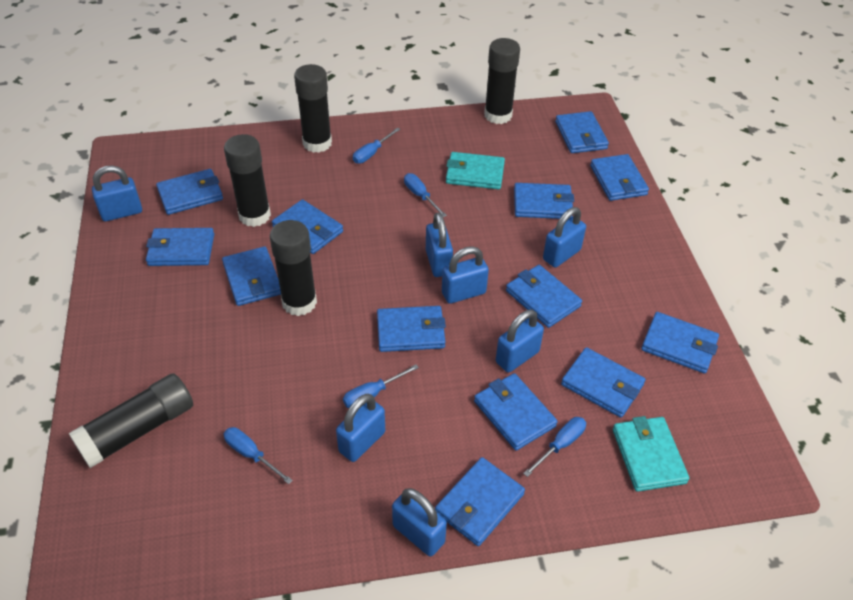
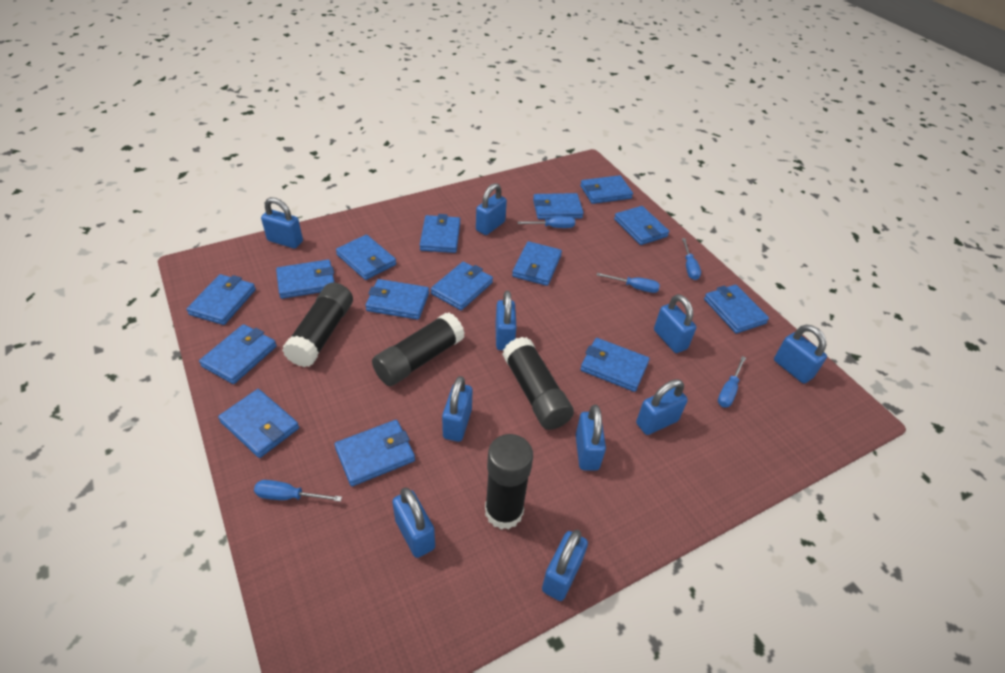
black glue stick: [68,373,193,468] [224,134,271,227] [270,220,317,316] [294,64,332,153] [484,38,520,124] = 5 -> [282,283,353,367] [372,312,465,386] [485,434,533,530] [502,337,574,430] = 4
blue padlock: [92,165,142,221] [336,394,385,462] [392,488,447,557] [426,213,453,277] [442,246,489,304] [496,310,544,373] [543,207,586,267] = 7 -> [261,197,303,249] [392,488,435,558] [442,376,472,442] [476,183,507,235] [495,291,516,350] [542,530,588,601] [576,405,606,470] [636,379,688,435] [654,294,696,353] [774,325,827,383] = 10
blue wallet: [146,228,214,266] [156,169,223,215] [222,246,281,306] [272,199,343,254] [377,306,446,352] [435,457,525,546] [474,373,557,451] [506,265,582,328] [514,183,574,219] [555,111,609,153] [561,347,645,418] [590,154,649,201] [641,312,719,373] = 13 -> [187,274,256,325] [199,324,277,384] [218,389,299,458] [276,259,335,299] [334,420,415,486] [336,235,396,280] [365,279,429,320] [420,214,460,253] [431,262,493,310] [512,241,562,286] [533,193,584,219] [580,175,633,204] [580,338,650,392] [614,206,669,245] [704,285,769,333] = 15
turquoise wallet: [446,152,505,189] [613,416,689,492] = 2 -> none = 0

